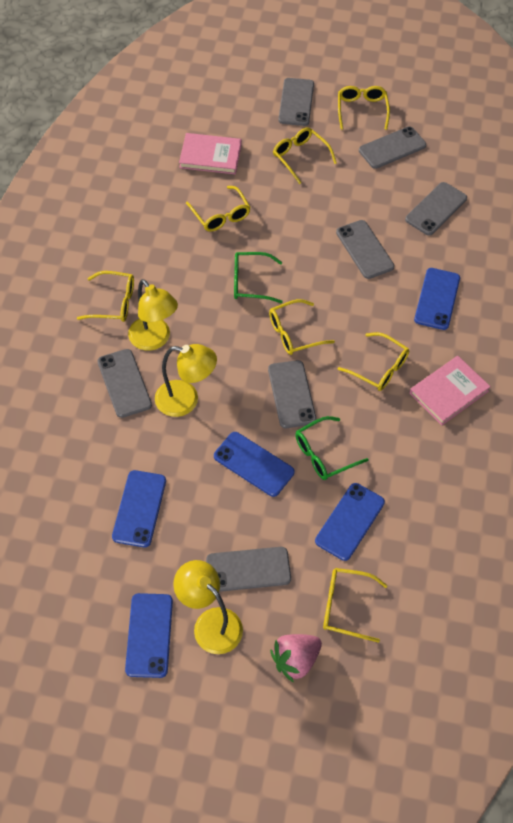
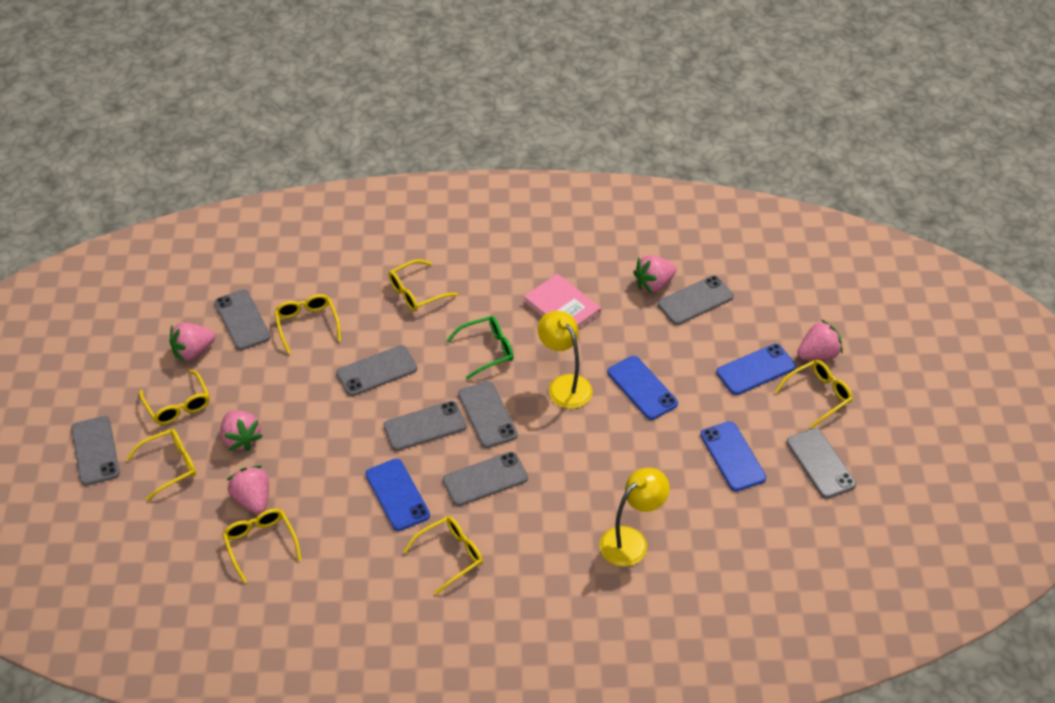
blue phone: [112,470,166,547] [125,593,173,678] [214,432,294,497] [315,483,385,561] [414,268,460,330] = 5 -> [365,459,430,531] [607,356,678,420] [700,421,766,491] [716,344,796,395] = 4
green glasses: [234,252,283,303] [295,416,369,480] = 2 -> [446,316,514,379] = 1
grey phone: [97,349,152,418] [206,547,291,592] [268,360,316,428] [278,78,314,126] [336,220,394,279] [359,127,426,169] [405,182,467,236] = 7 -> [71,416,120,486] [214,289,271,350] [337,345,417,396] [383,401,467,451] [443,452,528,506] [458,381,518,448] [658,275,734,325] [786,428,856,499] = 8
pink book: [179,133,242,174] [410,356,491,425] = 2 -> [524,274,601,330] = 1
pink strawberry: [270,634,322,683] = 1 -> [169,323,215,362] [220,410,263,451] [227,465,269,514] [633,255,676,293] [797,319,843,360] = 5
yellow lamp: [128,279,178,351] [155,344,217,417] [173,560,243,654] = 3 -> [538,311,592,409] [600,468,669,567] = 2

